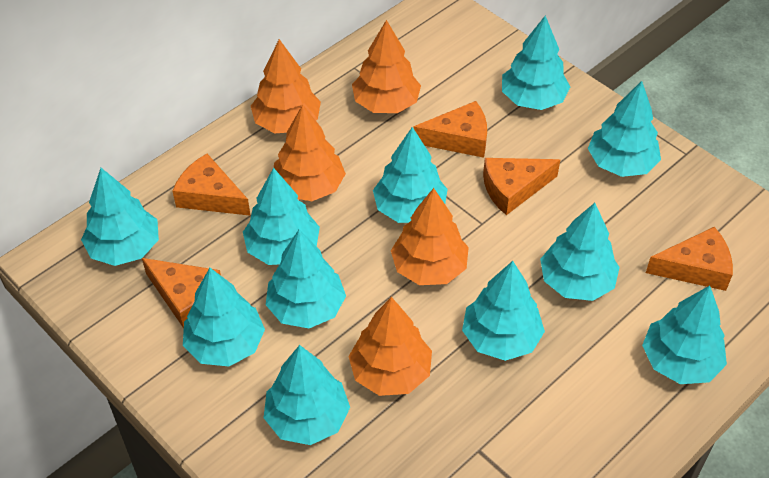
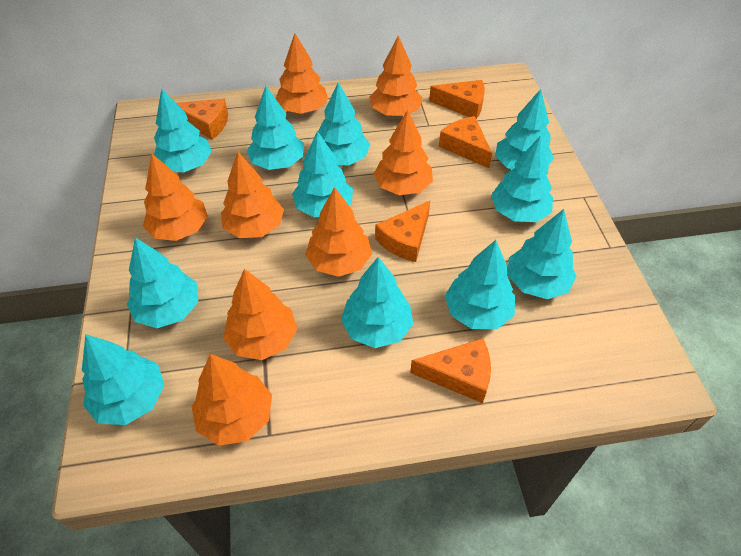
orange tree: [251,39,321,133] [274,105,346,201] [349,297,432,396] [352,20,421,113] [391,188,469,285] = 5 -> [143,153,208,241] [192,354,272,446] [221,152,284,238] [223,269,297,360] [276,33,328,114] [305,187,372,277] [369,35,422,116] [374,110,433,195] = 8

